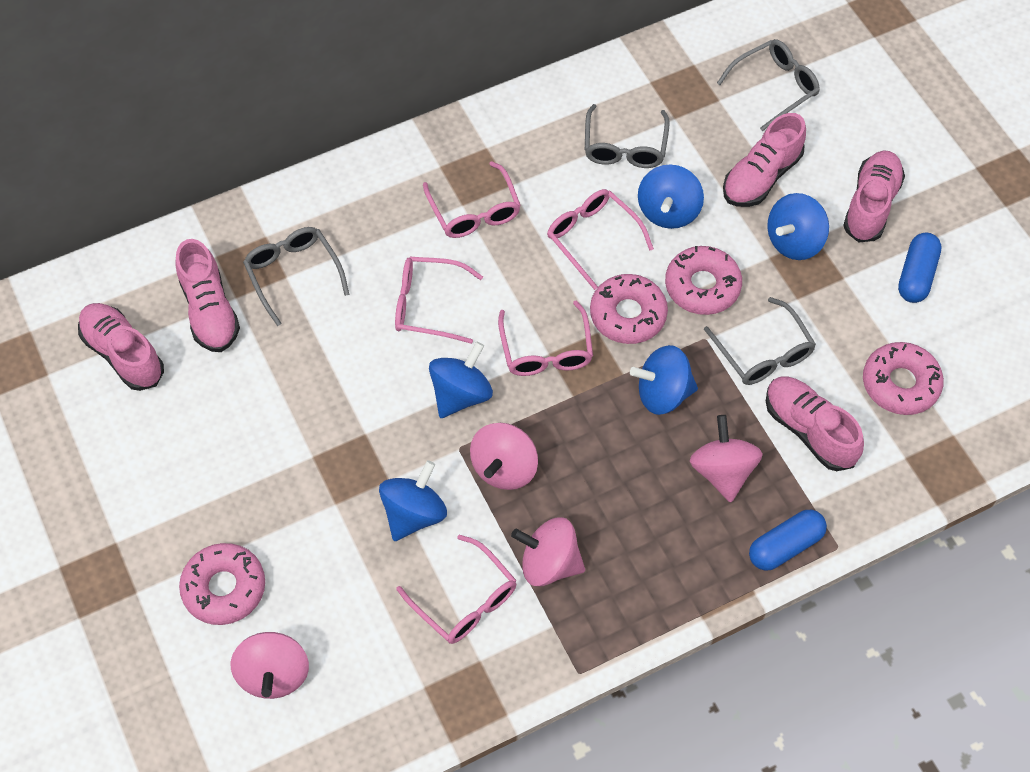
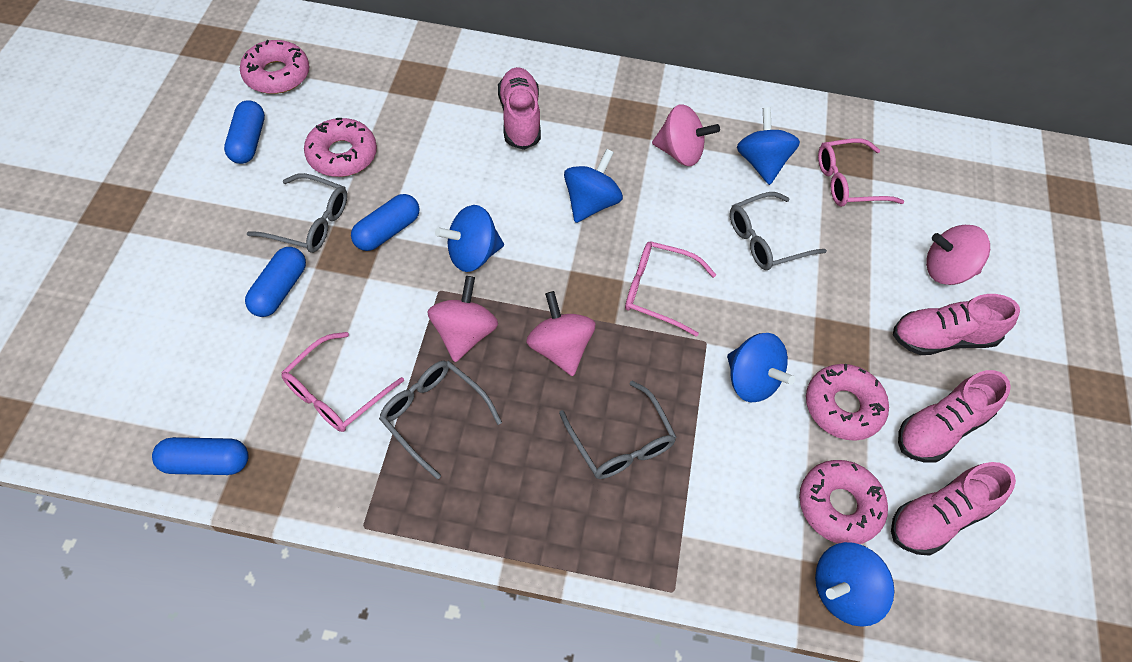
blue capsule: [749,510,827,571] [898,233,942,303] = 2 -> [152,437,249,475] [224,100,265,164] [245,247,306,317] [351,194,420,251] = 4
pink glasses: [395,257,483,344] [397,535,517,644] [423,161,521,238] [498,300,593,376] [547,189,654,290] = 5 -> [281,332,404,432] [625,241,716,337] [818,138,904,207] = 3
pink shoe: [78,303,164,391] [175,239,240,352] [723,113,806,207] [766,377,864,471] [843,150,905,243] = 5 -> [498,67,541,150] [891,462,1016,556] [893,294,1020,355] [898,370,1011,463] = 4

